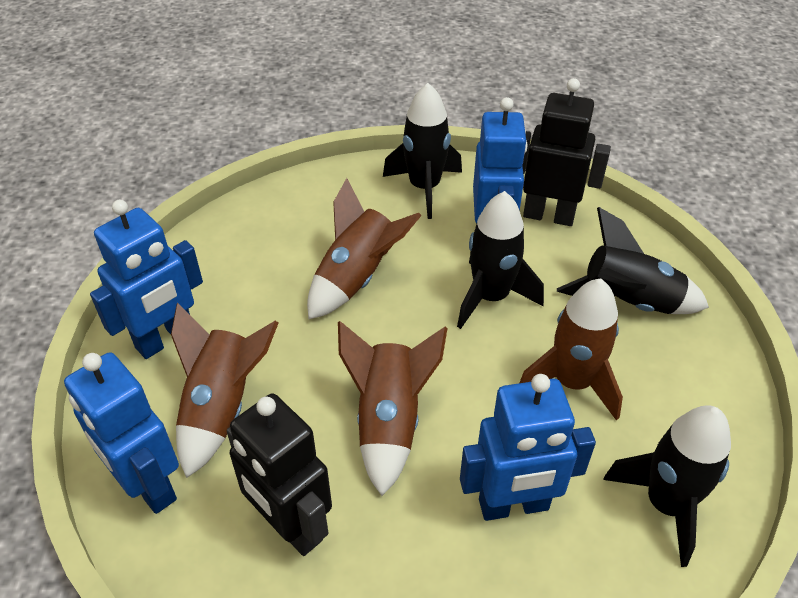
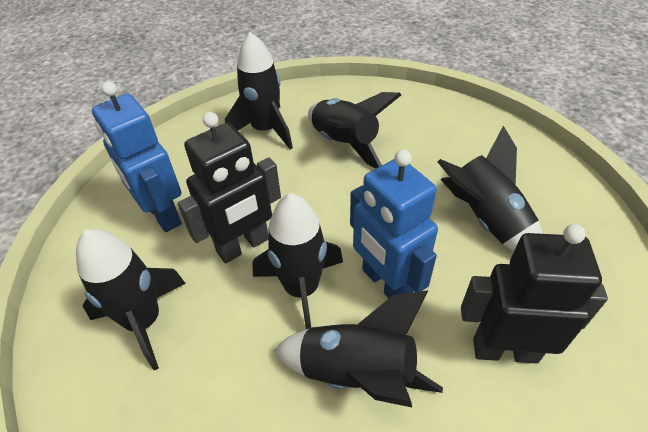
black rocket: [383,83,462,219] [457,191,544,329] [557,207,709,314] [603,405,731,567] = 4 -> [76,229,186,370] [225,32,293,149] [252,193,343,329] [274,291,443,407] [308,92,401,169] [437,126,543,252] = 6
blue robot: [64,352,179,514] [90,200,203,359] [460,374,596,521] [473,97,528,224] = 4 -> [92,82,182,232] [350,149,438,298] = 2
brown rocket: [171,303,279,478] [307,178,422,320] [338,321,448,496] [519,278,623,421] = 4 -> none = 0

